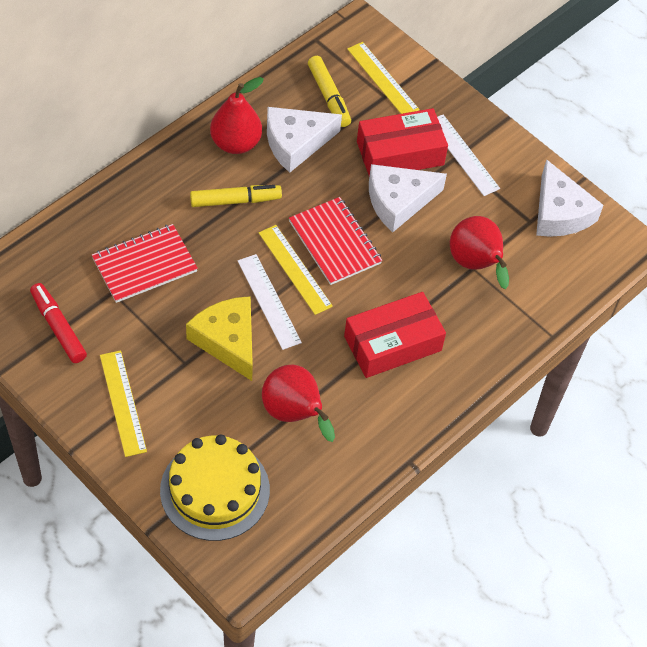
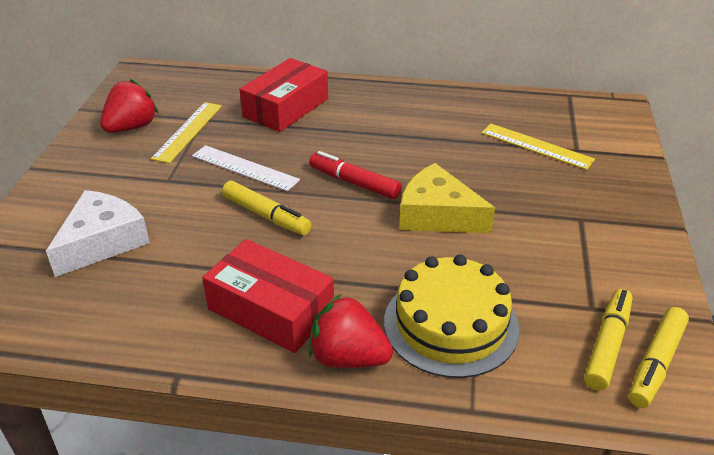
red notebook: [92,224,198,303] [289,197,382,285] = 2 -> none = 0
red pear: [210,77,264,154] [262,364,335,442] [450,216,509,289] = 3 -> none = 0
red strawberry: none = 0 -> [100,79,158,133] [309,294,393,368] = 2
white cheese: [267,107,342,173] [369,164,447,232] [536,159,604,237] = 3 -> [46,190,150,277] = 1
white ruler: [238,254,302,350] [437,114,500,196] = 2 -> [192,145,300,191] = 1
yellow marker: [190,185,282,207] [308,56,351,127] = 2 -> [222,181,312,235] [584,289,632,390] [629,307,689,408] = 3
yellow ruler: [100,350,147,457] [259,225,333,315] [347,42,420,114] = 3 -> [151,102,222,163] [481,124,595,170] = 2

